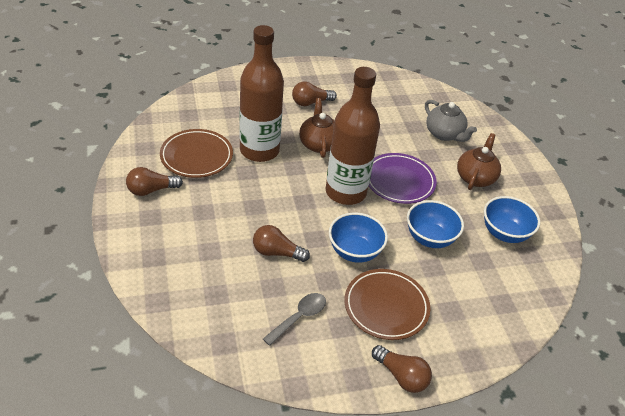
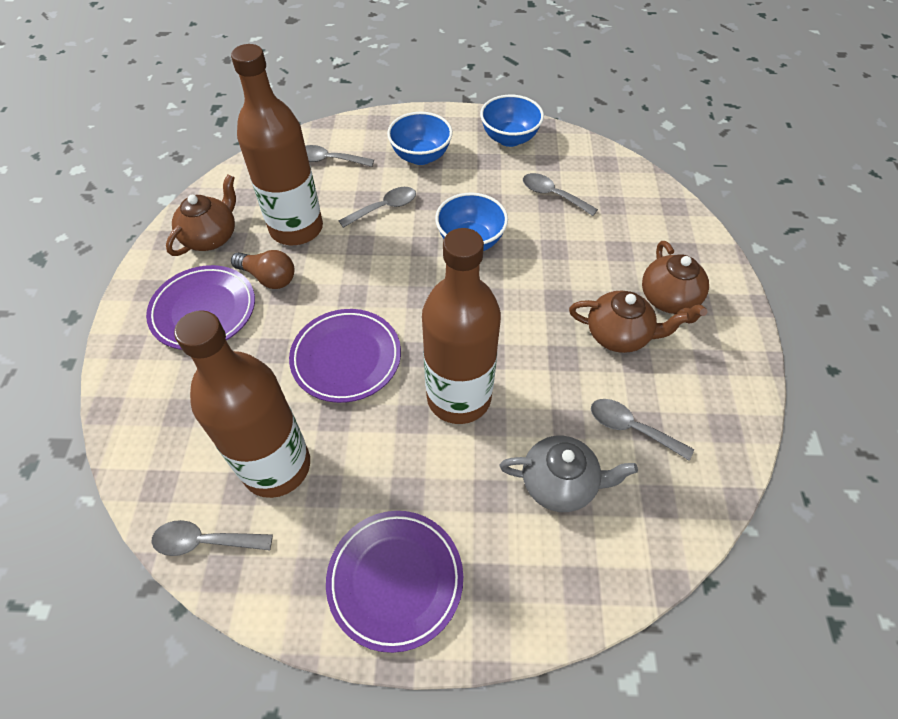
brown bottle: [239,25,284,162] [326,67,380,205] = 2 -> [174,310,310,498] [231,44,323,245] [422,228,501,424] = 3
brown light bulb: [126,167,183,196] [253,225,310,262] [292,82,337,106] [372,345,432,393] = 4 -> [231,250,294,289] = 1
brown plate: [160,129,233,178] [344,269,430,340] = 2 -> none = 0
brown teapot: [299,98,334,158] [457,133,501,190] = 2 -> [166,175,236,256] [569,291,690,353] [642,241,709,323] = 3
grey spoon: [263,293,326,346] = 1 -> [151,520,273,556] [305,145,374,167] [338,187,416,228] [523,173,598,216] [591,399,694,461] = 5
purple plate: [369,153,437,204] = 1 -> [146,265,255,350] [289,309,401,403] [326,511,463,653] = 3

